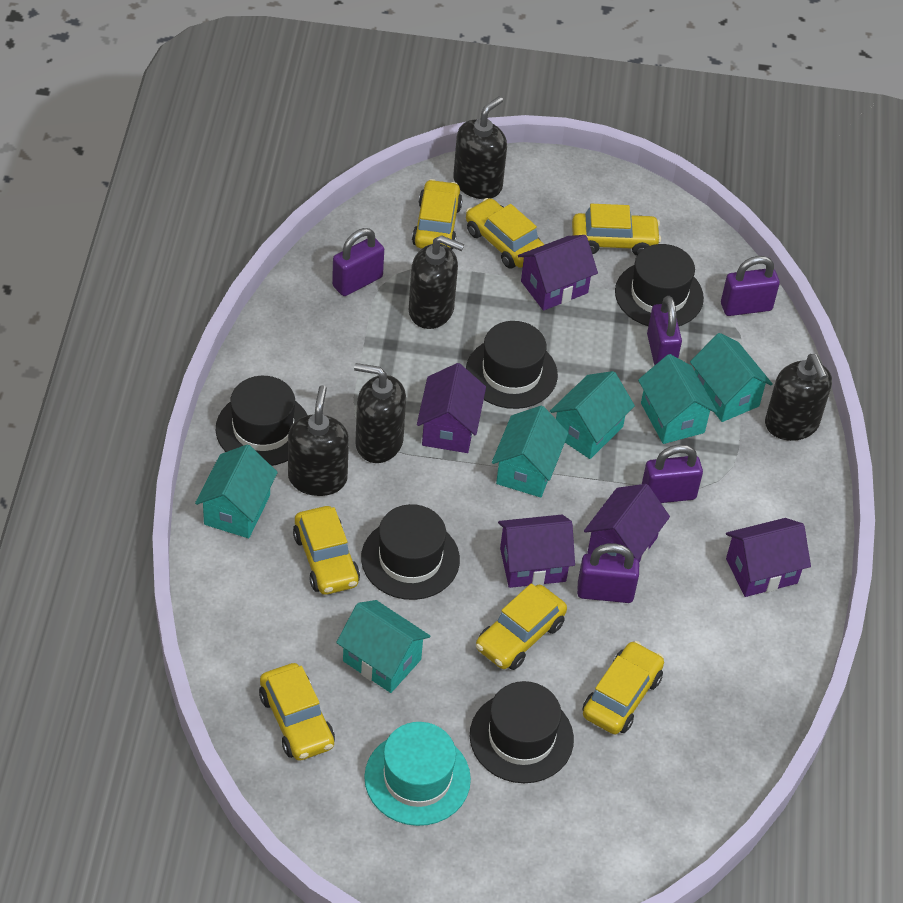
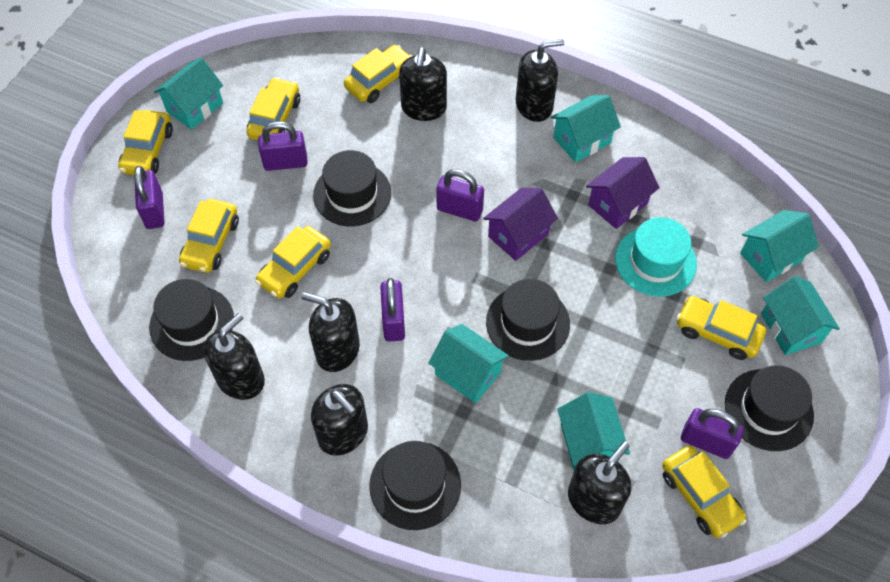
black soap dispenser: [288,385,349,496] [354,363,406,463] [409,235,464,329] [453,96,507,199] [765,354,832,441] = 5 -> [203,313,265,400] [302,292,360,372] [311,384,368,456] [399,47,447,121] [516,39,564,122] [568,441,631,524] = 6
purple house: [417,363,486,453] [498,515,575,588] [518,235,598,311] [584,484,670,562] [726,518,811,597] = 5 -> [483,188,558,261] [586,157,659,229] = 2

